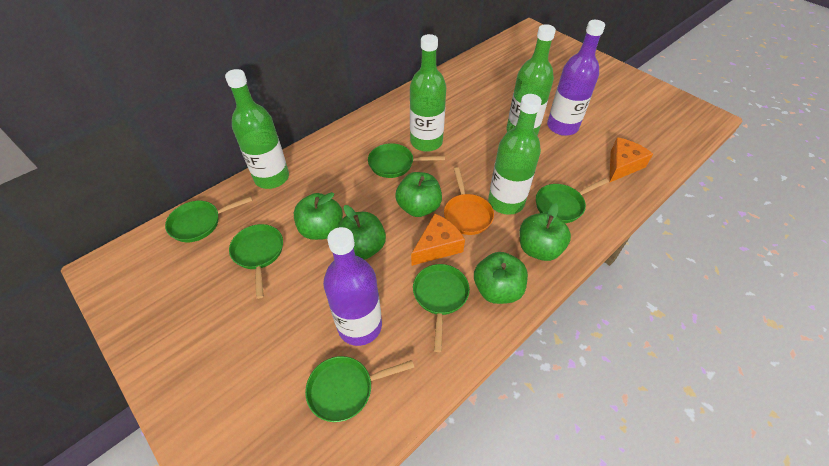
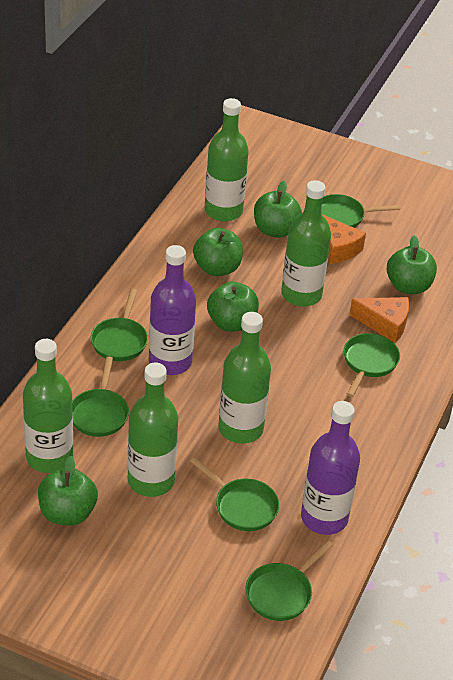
green bottle: [225,69,289,189] [410,34,446,152] [488,94,542,215] [506,24,556,135] = 4 -> [23,339,73,473] [127,363,178,497] [205,98,249,222] [219,312,271,444] [281,180,331,307] = 5
orange pan: [444,167,494,235] = 1 -> none = 0

